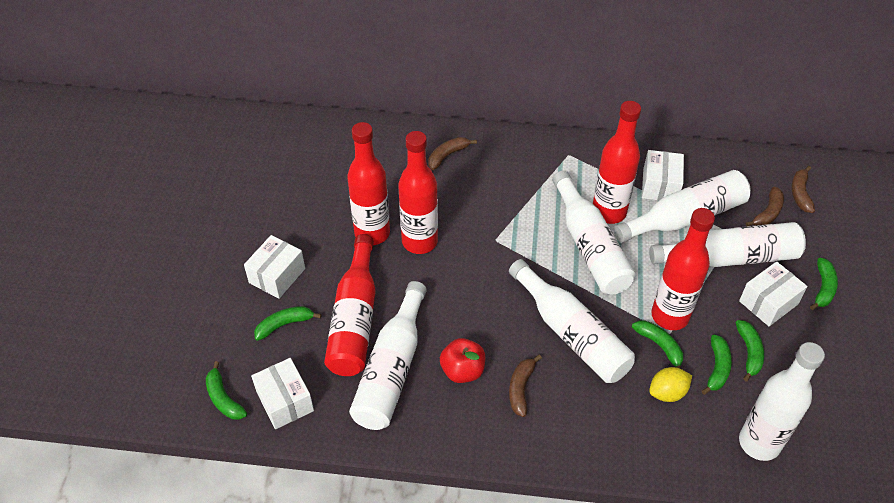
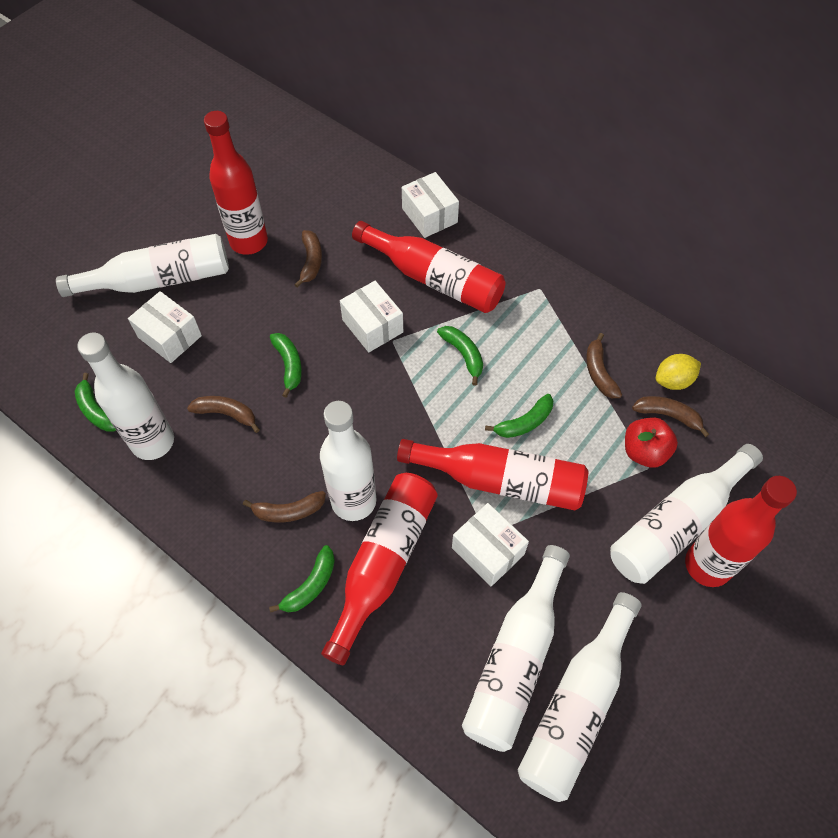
brown banana: [429,137,477,170] [509,354,542,417] [746,186,784,226] [791,166,815,213] = 4 -> [187,396,260,433] [243,491,326,523] [294,230,322,288] [586,333,622,398] [632,396,709,437] = 5
green banana: [206,361,247,420] [254,306,321,341] [632,321,683,369] [702,334,732,395] [735,320,764,382] [810,258,838,310] = 6 -> [75,373,116,432] [269,545,335,613] [270,333,302,398] [437,326,483,386] [485,394,553,438] = 5

